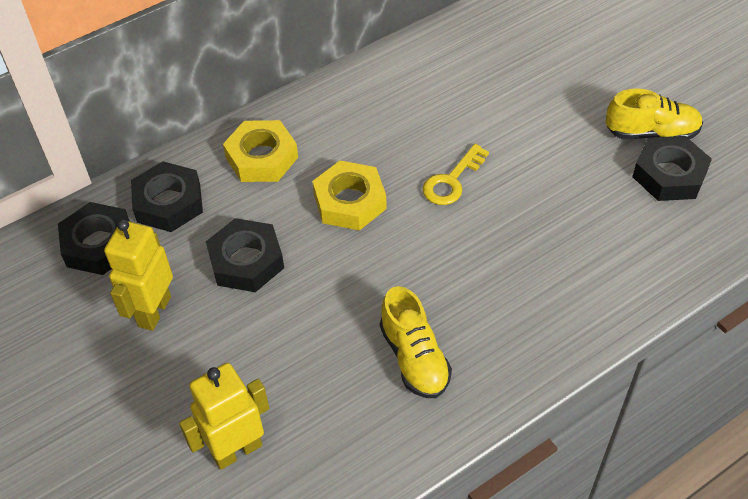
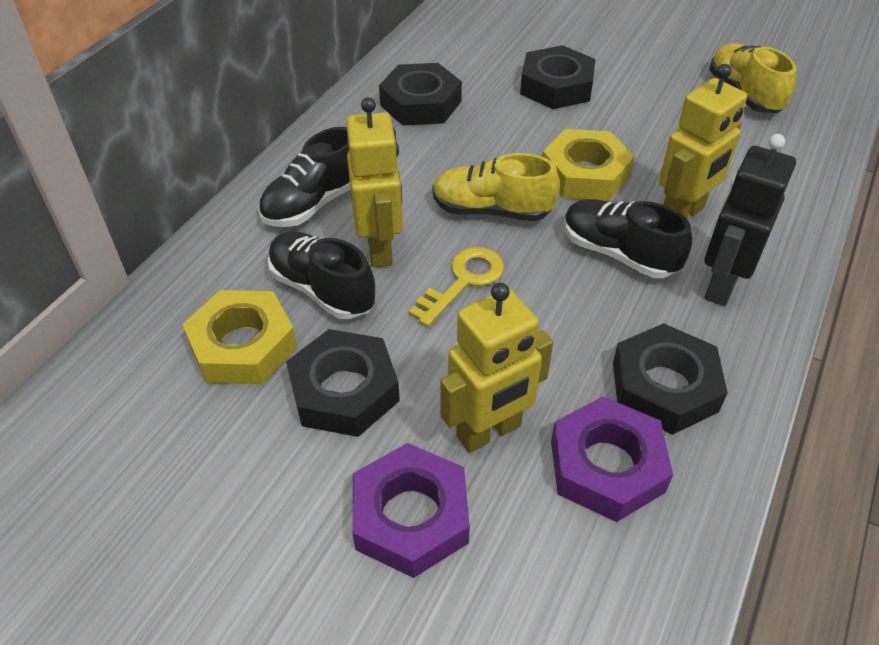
black robot: none = 0 -> [704,134,796,306] = 1
black shoe: none = 0 -> [258,127,351,227] [267,231,376,319] [564,199,692,278] = 3
purple nut: none = 0 -> [352,443,470,578] [551,397,673,522] = 2
yellow robot: [104,219,173,331] [179,363,269,470] = 2 -> [346,97,403,268] [441,283,553,453] [659,64,747,219] = 3

